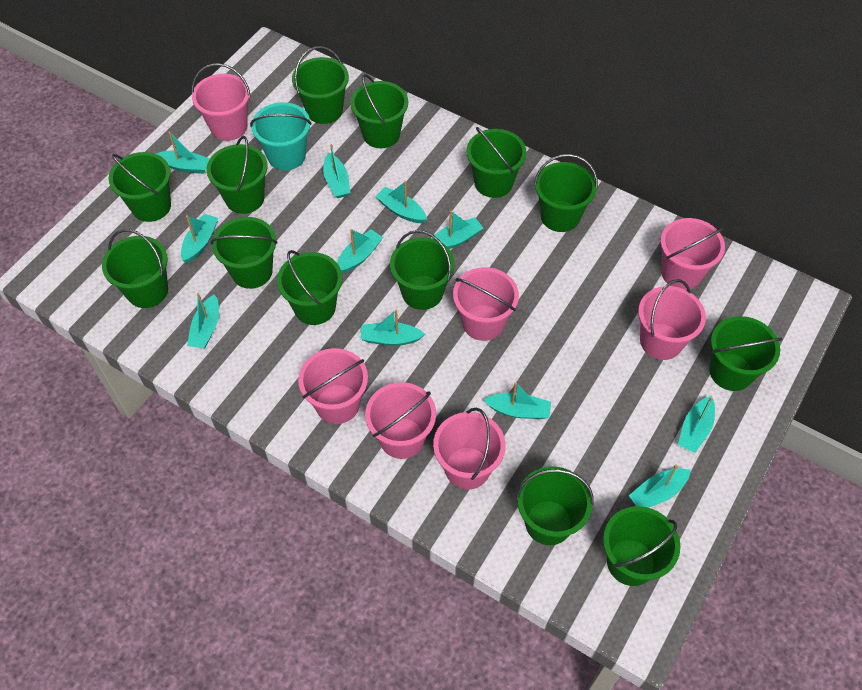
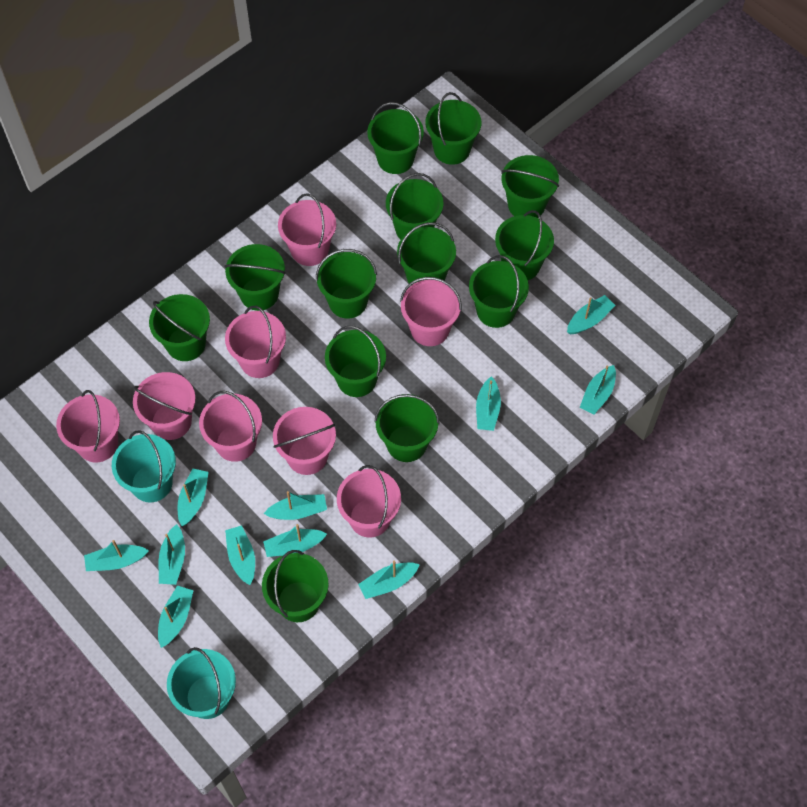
pink bucket: [192,63,251,141] [298,348,368,424] [365,382,436,459] [433,408,506,490] [453,267,519,341] [638,279,706,360] [660,218,725,290] = 7 -> [56,390,120,462] [133,372,196,440] [199,391,262,462] [225,306,286,378] [273,407,336,475] [278,193,336,266] [337,465,401,538] [400,277,462,346] = 8
turquoise bucket: [250,102,312,171] = 1 -> [112,430,176,503] [167,647,236,719] = 2

